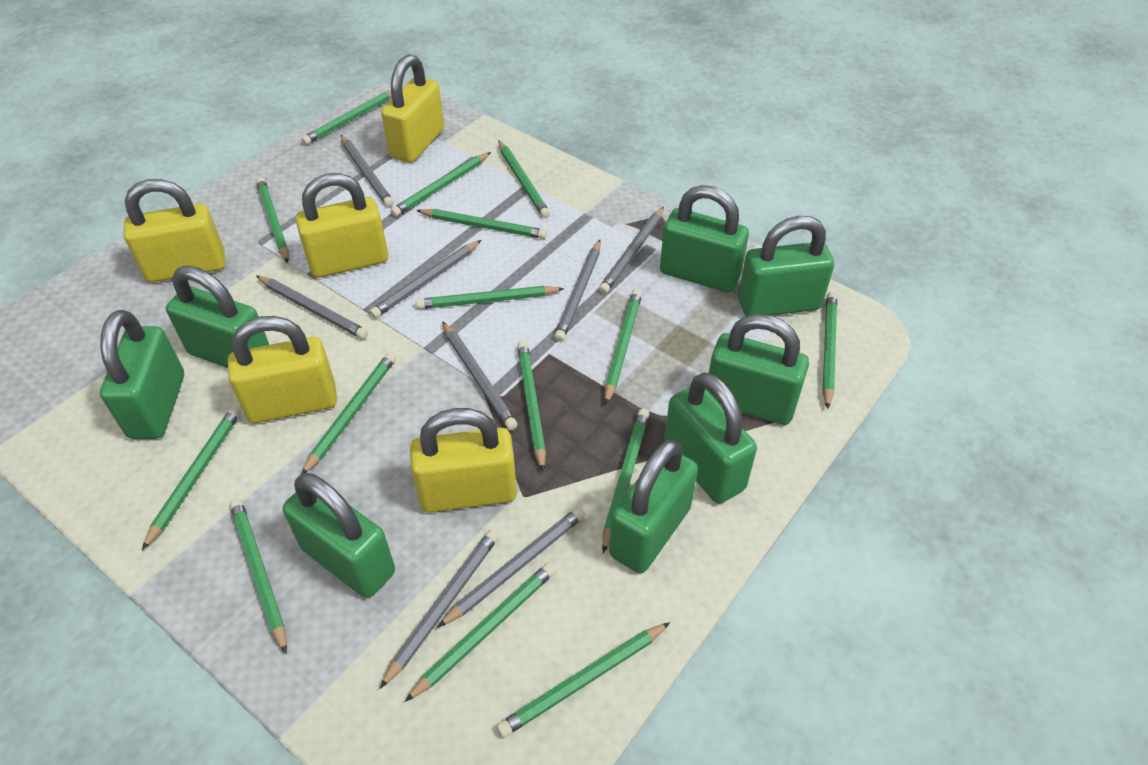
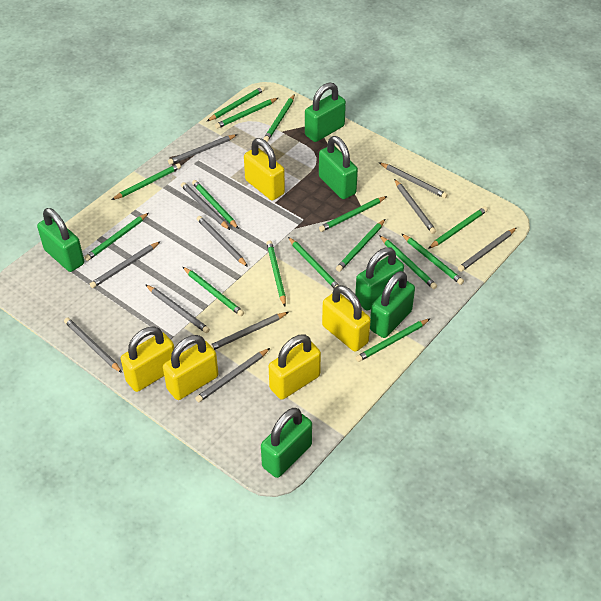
green padlock: [100,310,184,439] [166,266,269,368] [283,473,395,598] [609,439,698,573] [660,185,749,292] [664,372,757,504] [706,314,809,425] [738,216,834,316] = 8 -> [37,208,84,272] [261,408,312,478] [305,83,346,142] [319,136,358,199] [355,247,404,311] [370,271,415,338] = 6
grey pencil: [256,276,368,339] [341,135,394,207] [369,240,481,318] [380,529,499,689] [438,507,585,627] [442,321,518,430] [554,240,601,342] [599,207,664,294] = 8 -> [64,318,122,373] [90,241,161,288] [145,284,210,333] [168,134,238,165] [181,182,230,230] [195,348,270,402] [197,216,248,267] [210,312,288,350] [379,162,448,199] [394,179,436,234] [458,228,516,272] = 11

